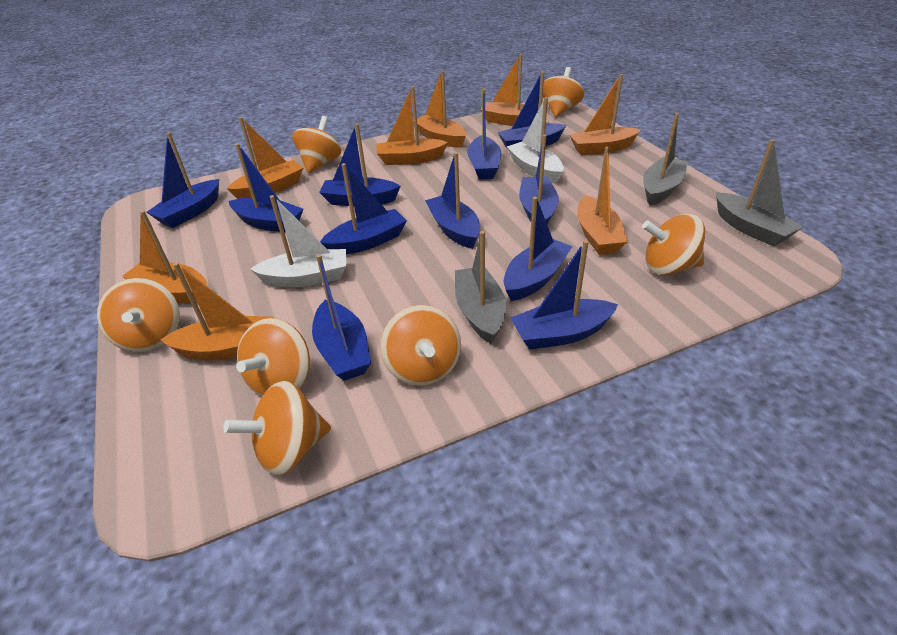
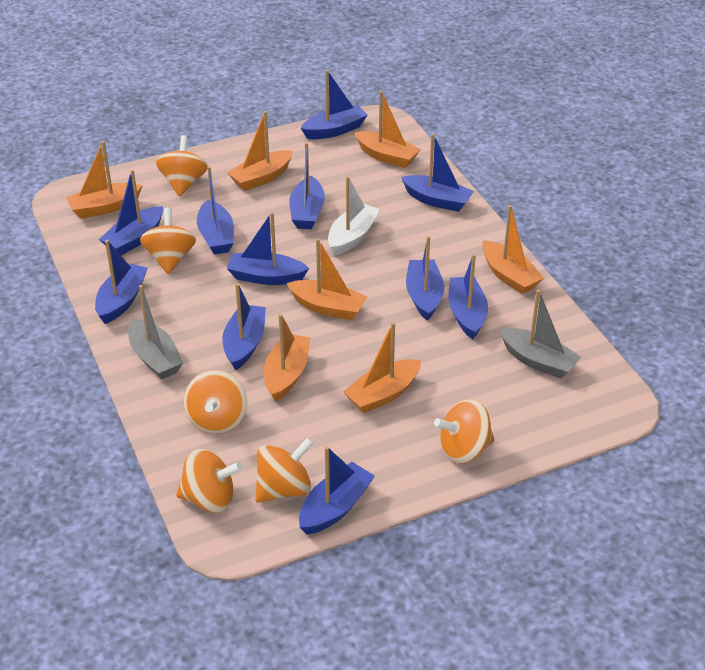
grey boat: [455,231,506,344] [643,113,688,206] [716,139,803,247] = 3 -> [128,285,183,379] [499,290,581,378] = 2
orange boat: [122,210,207,303] [160,262,273,361] [227,117,303,199] [377,86,448,165] [413,70,466,148] [480,54,539,126] [569,74,641,155] [577,147,628,255] = 8 -> [66,141,143,218] [227,111,293,191] [264,314,311,402] [287,238,367,320] [343,322,421,413] [355,91,421,168] [482,205,544,294] = 7
orange spinning top: [97,278,180,352] [223,381,331,475] [236,318,310,396] [292,116,342,173] [380,305,461,386] [543,67,584,117] [642,214,705,275] = 7 -> [140,208,196,275] [156,135,208,197] [176,449,242,513] [184,370,247,434] [255,438,313,502] [434,399,495,463] = 6
white boat: [250,195,346,287] [507,97,564,184] = 2 -> [328,176,380,256] = 1

